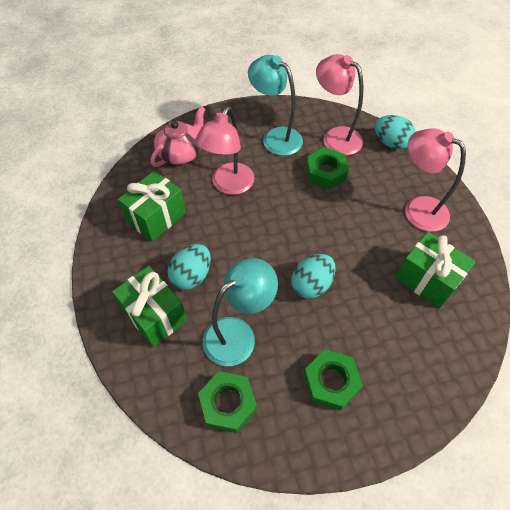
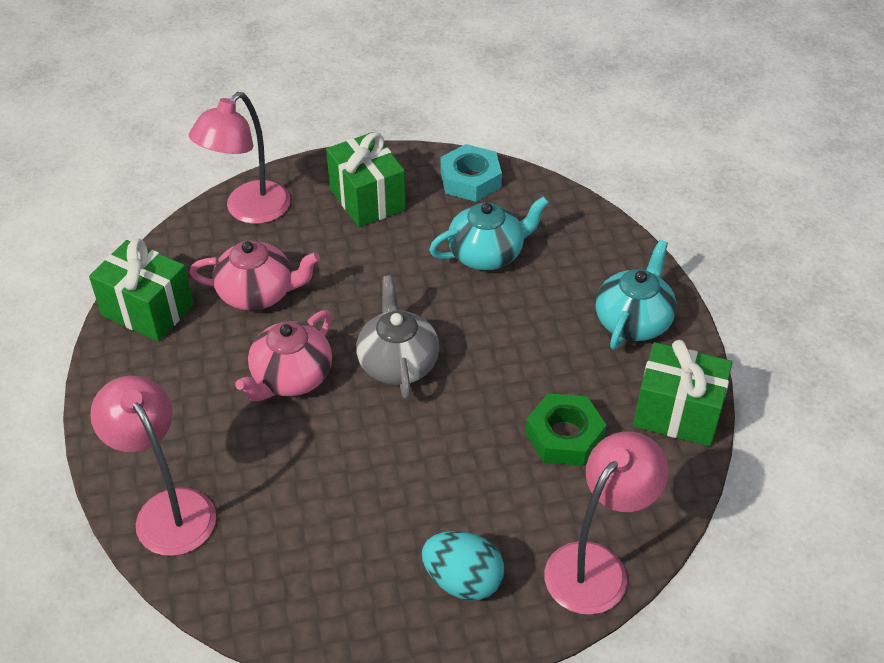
green nut: [198,371,257,433] [304,350,363,411] [306,147,349,189] = 3 -> [525,393,607,466] = 1
grey teapot: none = 0 -> [356,275,439,399] = 1
pink teapot: [150,106,205,167] = 1 -> [189,240,320,311] [235,310,332,401] = 2
turquoise egg: [167,244,211,290] [291,254,336,299] [375,115,416,149] = 3 -> [422,531,504,601] = 1
turquoise lamp: [203,258,278,366] [248,55,303,156] = 2 -> none = 0
turquoise nut: none = 0 -> [440,144,502,202] = 1
turquoise teapot: none = 0 -> [429,196,549,270] [595,240,677,350] = 2

